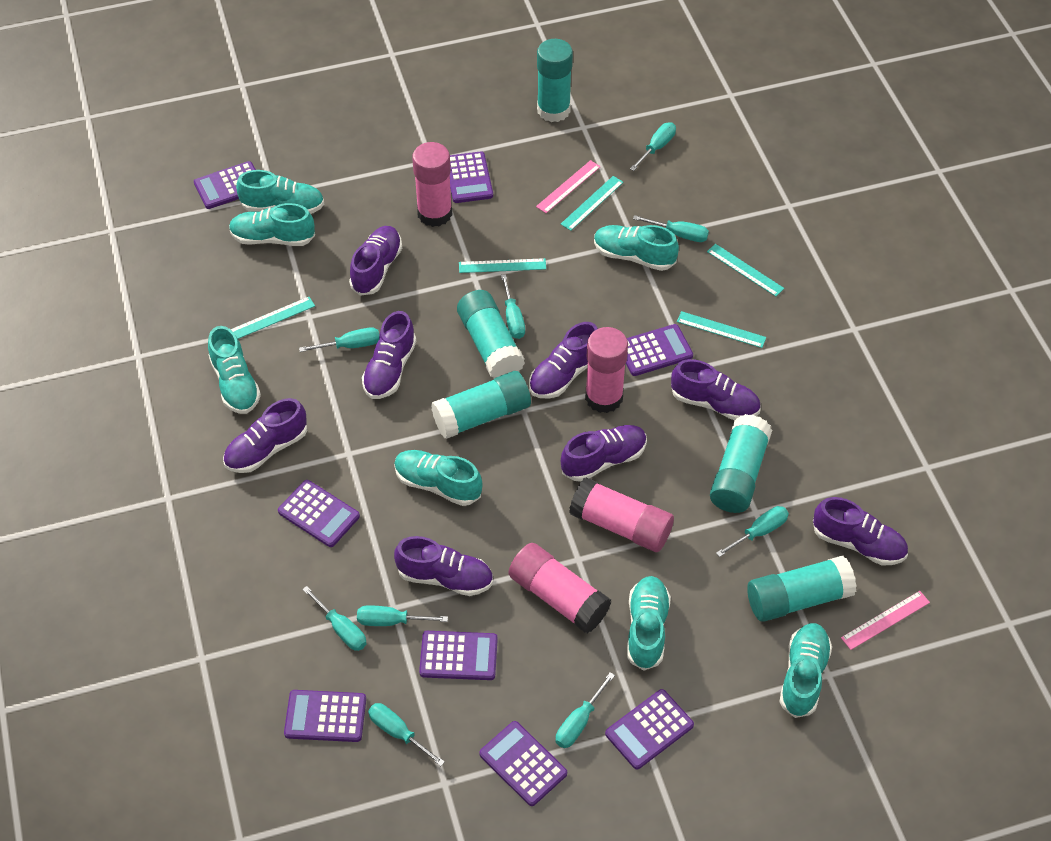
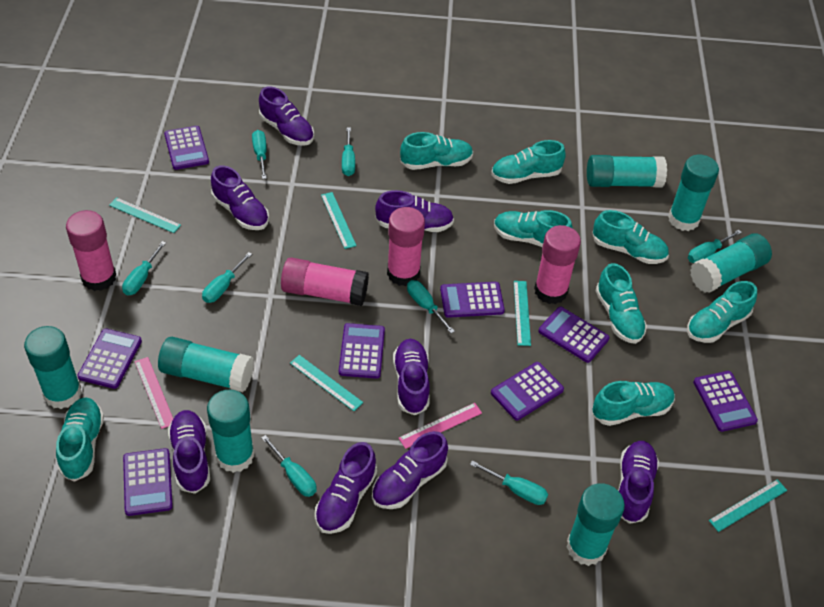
turquoise glue stick: [431,371,531,439] [457,290,525,379] [537,39,573,122] [710,414,772,513] [747,556,857,622] = 5 -> [24,326,82,409] [158,337,254,392] [207,390,254,473] [566,483,625,566] [587,155,667,187] [668,155,719,231] [690,234,772,293] = 7
turquoise screwdriver: [299,327,379,352] [302,586,367,651] [357,605,448,626] [368,703,445,766] [501,274,525,339] [556,672,615,748] [630,123,676,171] [633,215,709,242] [716,506,789,557] = 9 -> [122,241,166,295] [202,252,252,303] [252,130,267,179] [261,435,317,497] [342,127,355,176] [407,280,455,333] [470,460,548,505] [688,230,742,263] = 8
turquoise shoe: [208,326,261,414] [229,203,315,246] [236,170,324,214] [394,450,482,506] [594,225,679,271] [627,576,671,671] [779,623,832,718] = 7 -> [56,397,104,482] [400,132,473,170] [491,140,566,184] [494,210,573,247] [592,210,669,264] [592,381,675,426] [595,263,647,344] [687,281,757,343] = 8

